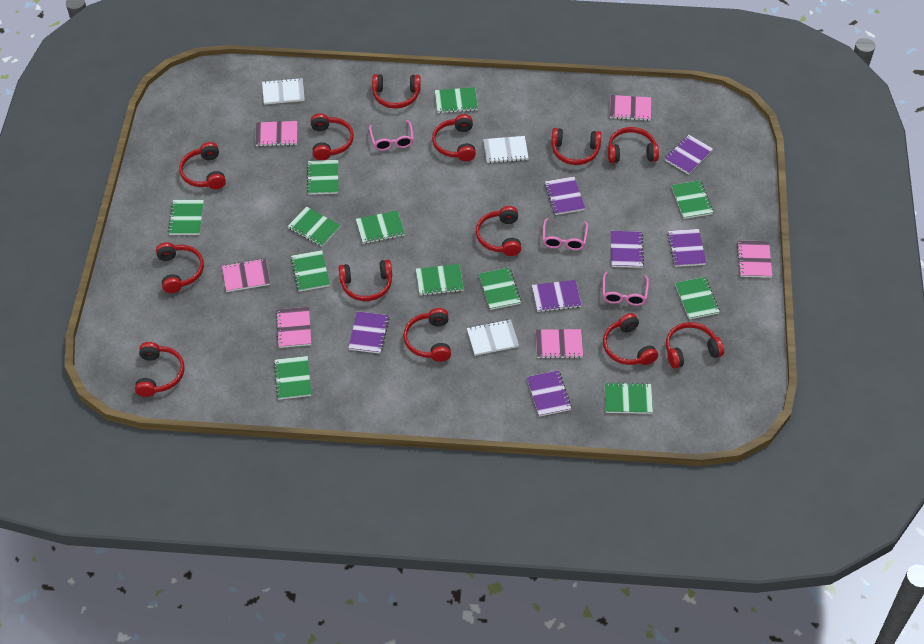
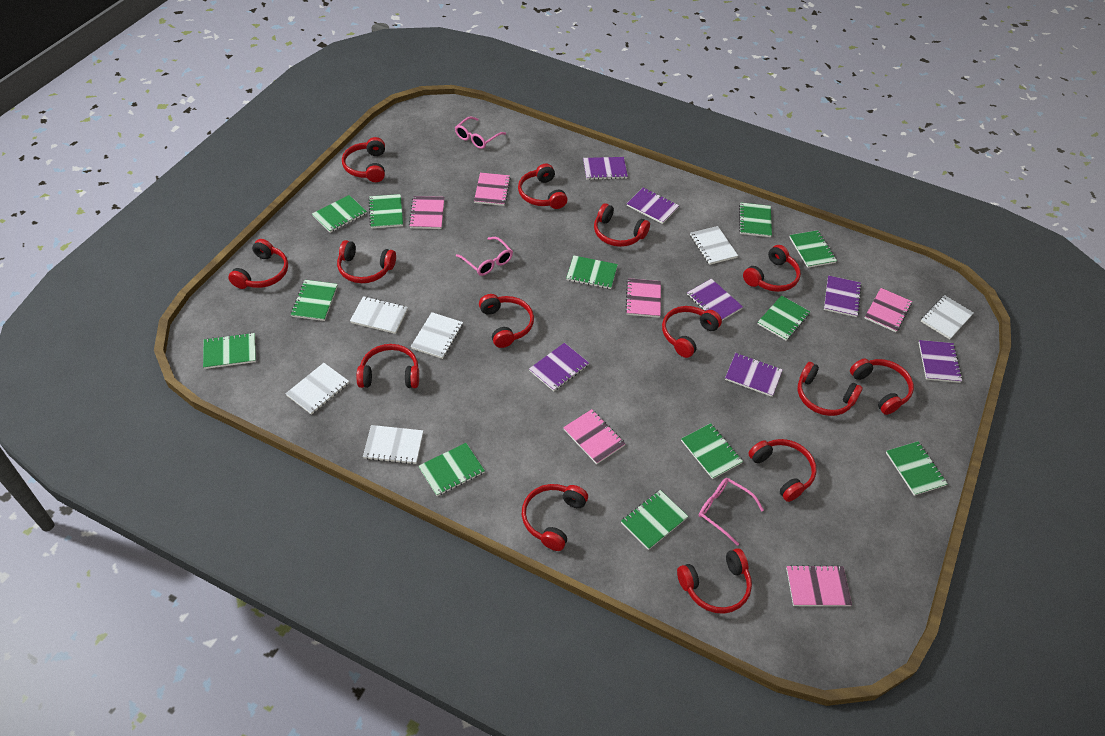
red headphones: [135,342,185,397] [156,242,204,293] [179,142,226,189] [311,113,354,160] [338,260,392,301] [372,74,421,109] [403,308,451,362] [432,114,476,161] [476,206,521,256] [551,128,602,165] [603,313,658,365] [608,127,659,163] [666,322,724,369] = 13 -> [228,239,288,289] [337,240,396,283] [342,137,385,182] [356,344,419,388] [479,294,534,348] [518,163,568,209] [522,484,588,551] [594,203,650,247] [662,306,722,358] [677,548,752,614] [743,245,801,292] [748,439,817,502] [798,362,863,416] [850,359,914,415] = 14
white notebook: [262,78,304,105] [467,320,519,356] [483,136,529,163] = 3 -> [285,363,349,415] [350,296,408,334] [363,425,423,464] [411,312,463,359] [690,226,738,265] [921,295,974,339] = 6

